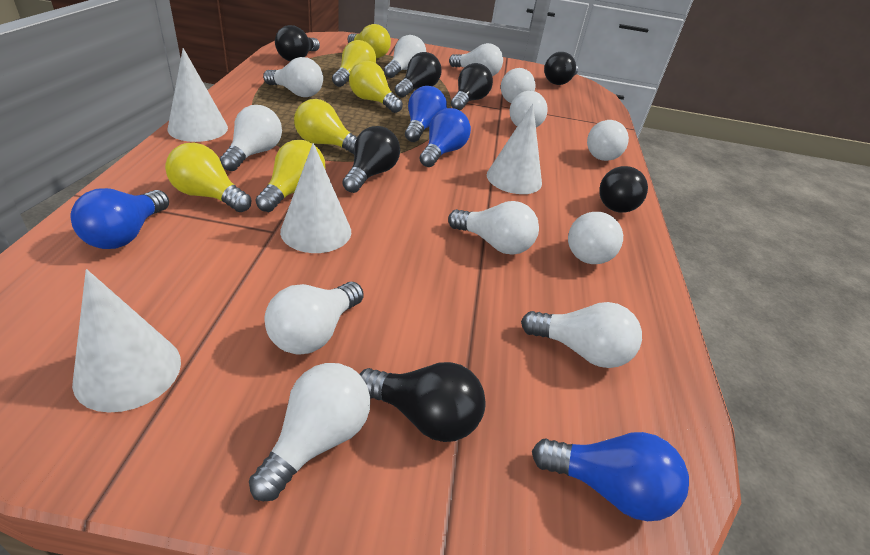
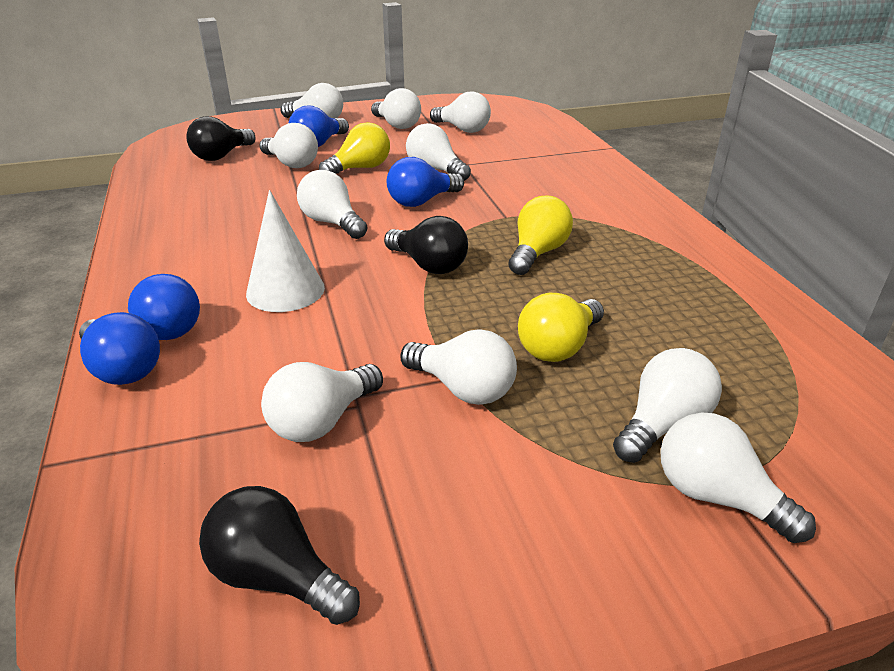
black light bulb: [275,25,320,61] [342,126,400,193] [360,362,486,442] [395,52,441,98] [451,63,493,110] [544,52,578,85] [599,166,648,213] = 7 -> [186,116,256,161] [199,486,360,625] [384,216,468,274] = 3
white cone: [72,269,181,413] [168,48,228,142] [280,143,351,253] [487,104,542,194] = 4 -> [246,190,325,312] = 1
white light bulb: [220,105,282,171] [249,363,370,501] [263,57,323,97] [265,282,364,354] [384,35,426,78] [448,201,539,255] [449,43,503,76] [501,68,535,103] [510,91,548,127] [521,302,642,368] [568,212,623,264] [587,120,629,161] = 12 -> [260,123,318,168] [261,362,383,442] [280,83,343,118] [297,170,367,239] [371,88,421,129] [400,329,517,405] [406,123,471,181] [430,92,491,133] [613,348,722,463] [660,412,816,543] = 10
yellow light bulb: [165,143,251,212] [256,140,325,212] [294,99,357,154] [332,40,376,87] [348,24,391,58] [349,61,403,113] = 6 -> [319,122,390,174] [508,195,573,275] [518,293,604,362] = 3

